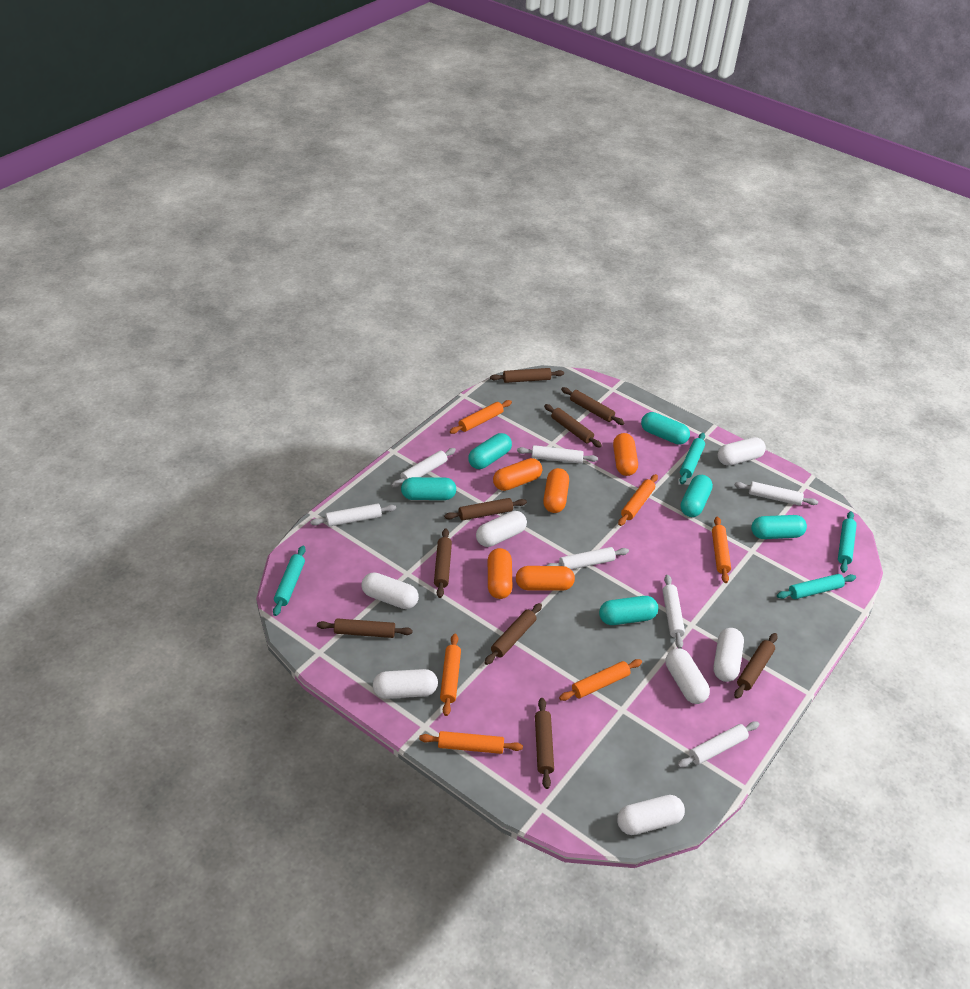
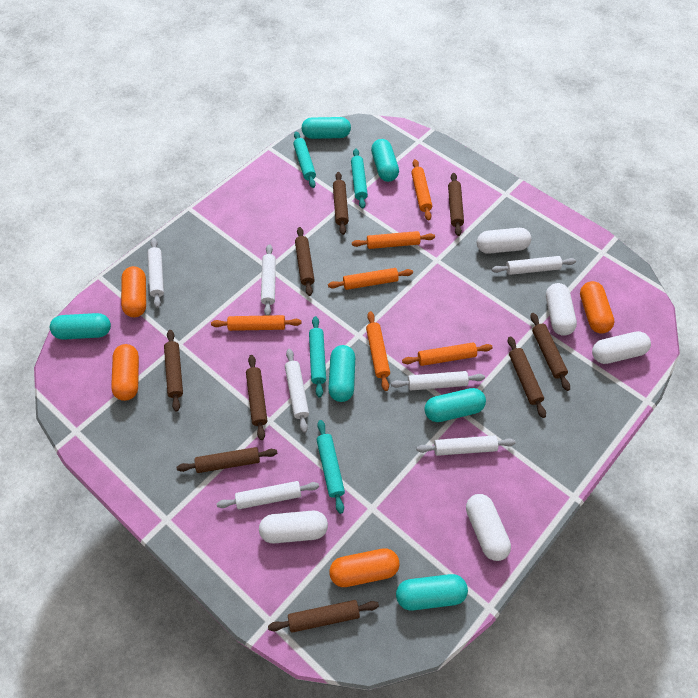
orange capsule: [488,548,512,599] [493,458,542,491] [516,566,575,591] [543,468,569,513] [613,433,638,476] = 5 -> [111,344,139,401] [121,266,146,317] [329,548,400,587] [580,281,615,334] = 4
white capsule: [362,573,419,609] [373,669,438,699] [476,511,527,547] [617,795,685,835] [666,648,710,704] [713,628,744,682] [718,437,766,466] = 7 -> [259,511,328,543] [466,494,511,561] [477,228,531,254] [546,283,577,336] [592,331,651,364] = 5

